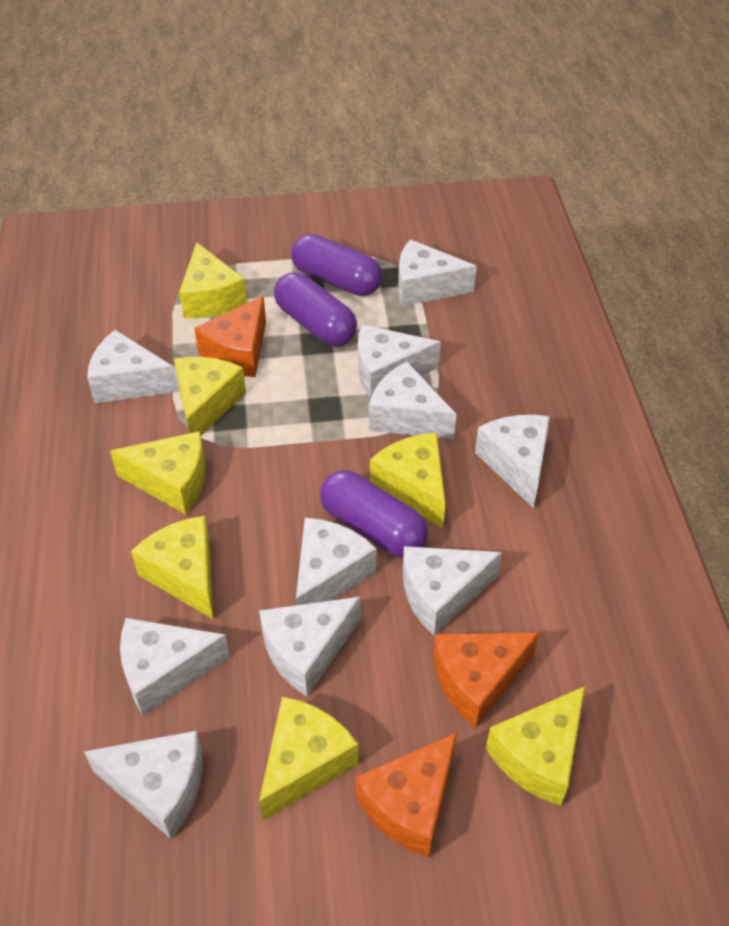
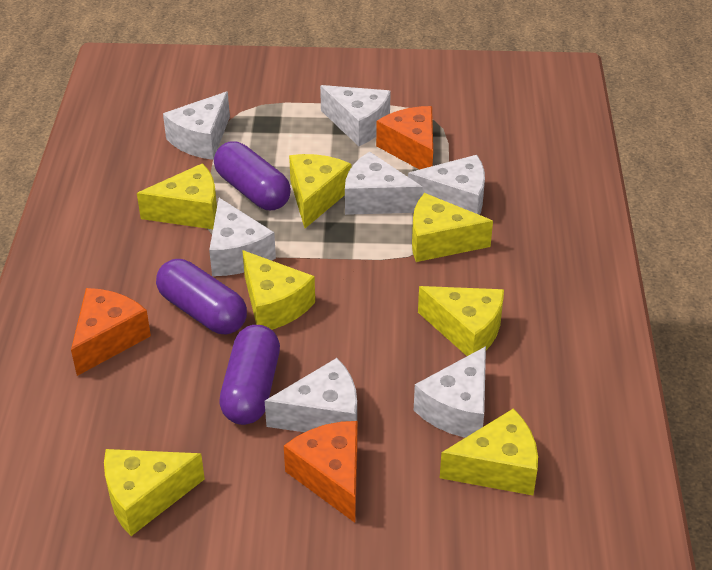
white cheese: [84,731,203,839] [87,330,178,403] [120,618,230,715] [259,597,361,696] [296,518,376,605] [358,325,441,399] [369,362,456,439] [398,239,477,307] [403,546,502,635] [475,415,550,508] = 10 -> [163,92,230,160] [209,198,276,276] [265,358,357,432] [320,85,391,146] [345,151,422,215] [408,155,485,215] [414,346,486,438] = 7

